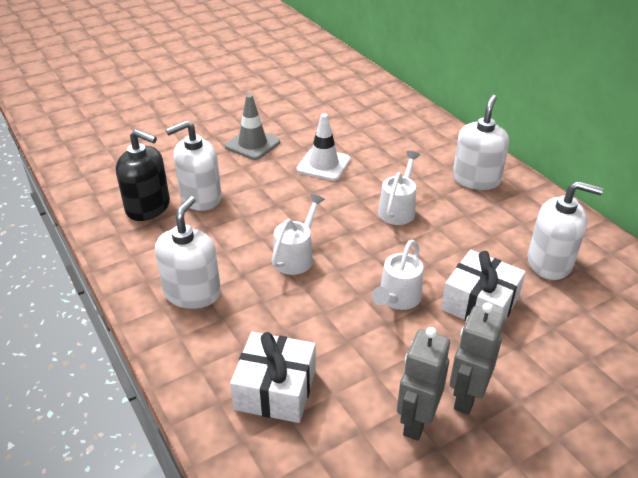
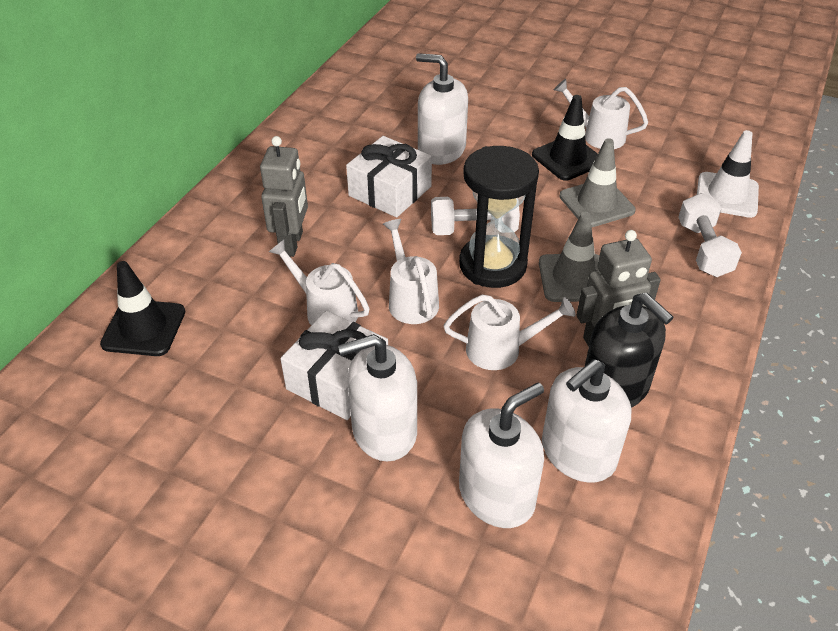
black hourglass: none = 0 -> [459,146,539,288] = 1
black traffic cone: none = 0 -> [100,261,185,356] [532,95,598,181] = 2
grey traffic cone: [225,94,280,160] = 1 -> [539,212,599,302] [560,138,636,227] = 2
white dumbbell: none = 0 -> [431,197,520,235] [678,193,742,277] = 2
white watering can: [271,194,325,275] [372,240,423,310] [378,151,420,225] = 3 -> [269,240,370,325] [383,219,439,324] [444,294,576,370] [554,79,648,149] = 4

